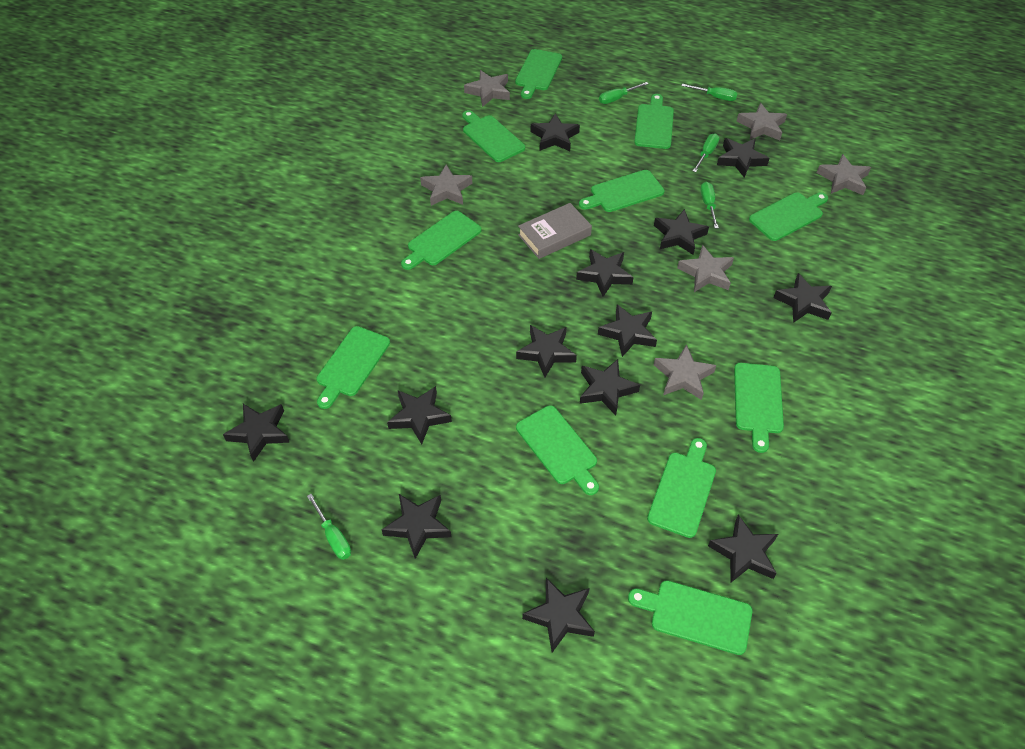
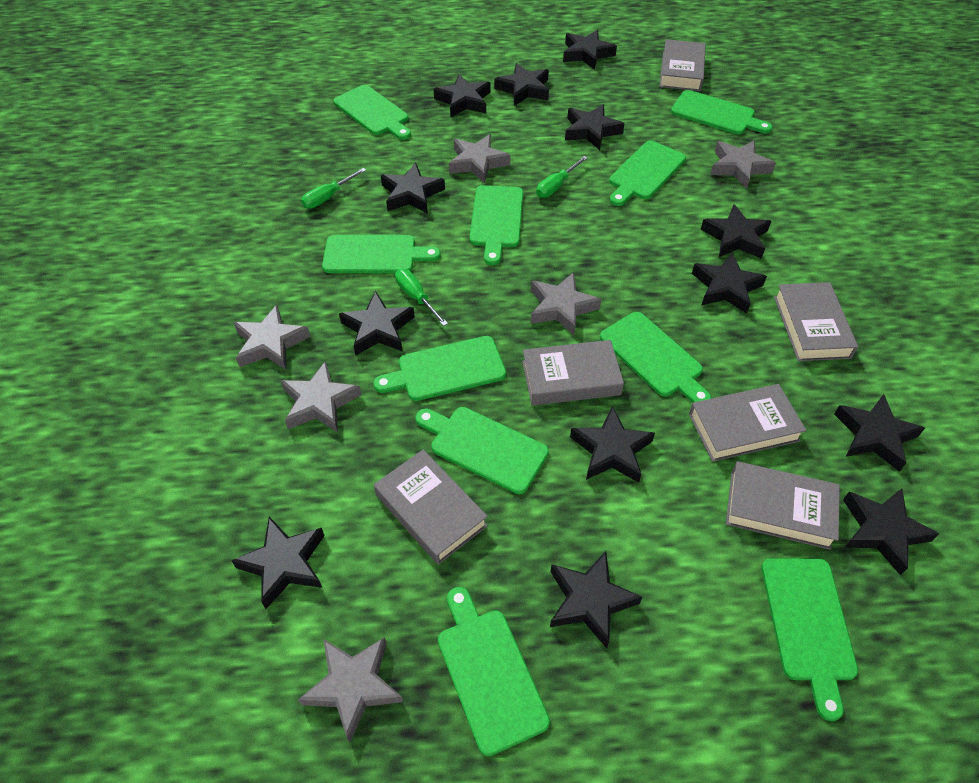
green cutting board: [317,326,390,409] [401,211,482,270] [462,110,525,162] [515,49,562,99] [516,405,599,495] [579,170,665,212] [628,580,753,655] [634,94,674,149] [647,438,716,538] [734,363,784,453] [749,192,828,241] = 11 -> [322,235,441,273] [333,85,411,140] [373,336,506,401] [416,407,549,494] [438,587,550,756] [469,185,523,265] [600,312,711,403] [609,140,686,206] [671,90,773,135] [761,558,858,721] = 10
green screwdriver: [307,494,351,560] [599,82,648,104] [681,84,738,101] [693,133,720,172] [700,182,719,228] = 5 -> [301,168,366,209] [395,269,448,326] [536,156,588,198] = 3
grey book: [518,203,592,259] = 1 -> [374,450,488,565] [522,340,624,406] [659,39,706,91] [689,384,806,462] [726,461,840,550] [774,282,858,361] = 6

